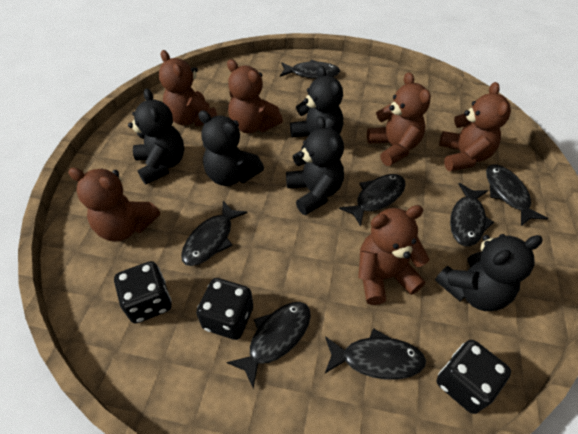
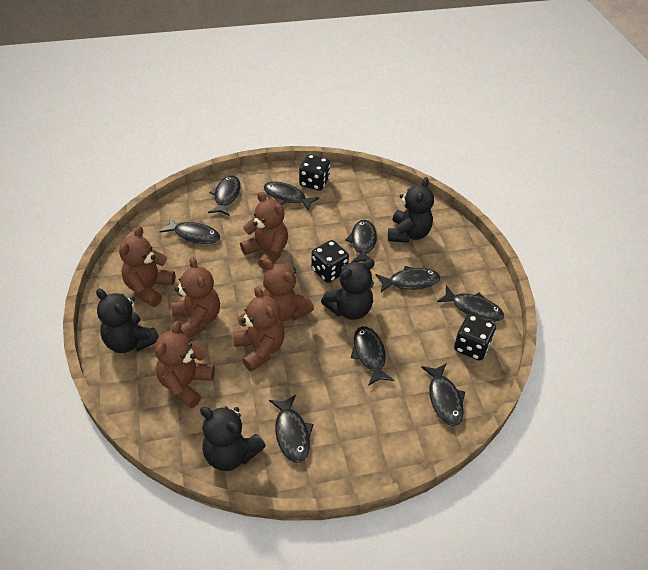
black fish: [181,201,247,266] [226,302,311,389] [280,60,340,79] [325,328,426,380] [339,174,406,227] [450,183,494,247] [486,164,548,226] = 7 -> [160,217,220,244] [208,176,241,216] [264,182,319,211] [269,395,314,463] [345,220,377,265] [351,326,394,386] [376,266,440,292] [421,363,465,426] [437,285,504,322] = 9
black teddy bear: [128,88,184,184] [198,110,264,186] [286,116,344,215] [290,65,343,150] [435,234,542,311] = 5 -> [96,289,159,353] [200,406,266,471] [321,259,374,320] [388,177,434,243] = 4

